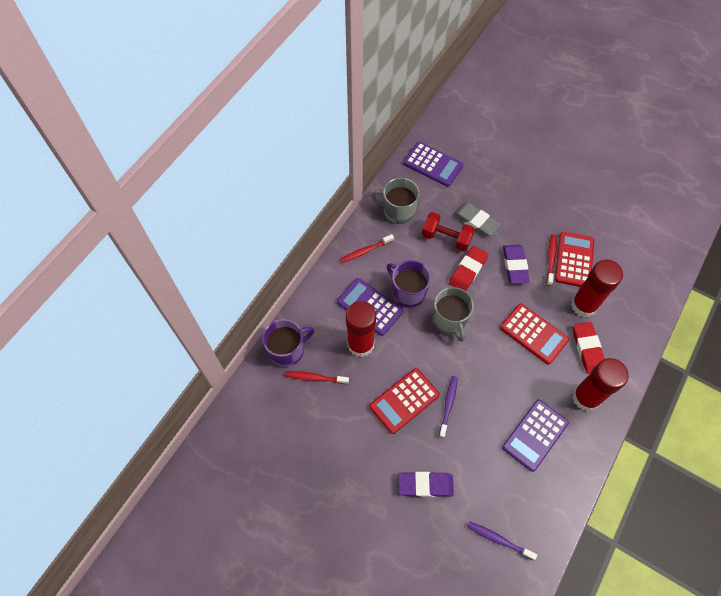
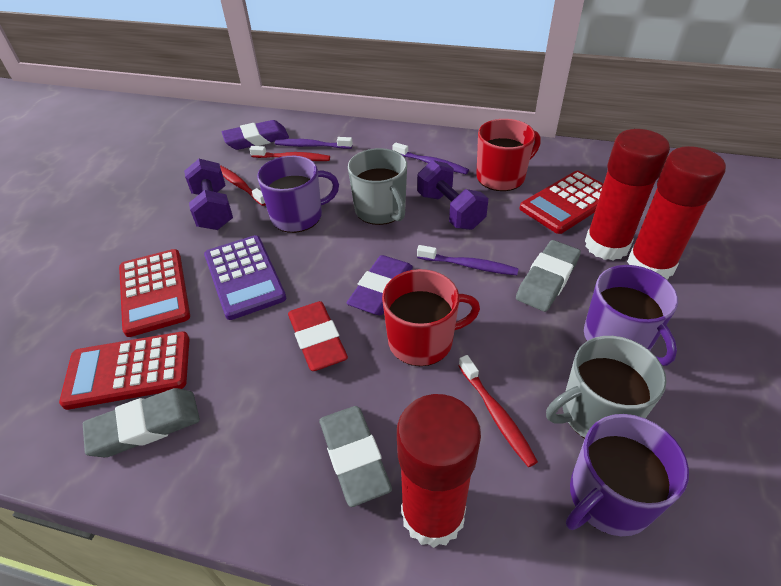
grey eraser: [453,203,501,236] = 1 -> [83,388,200,457] [319,406,392,507] [516,240,581,312] = 3
purple calculator: [337,278,403,336] [403,142,463,187] [502,400,569,472] = 3 -> [204,235,286,320] = 1
purple dumbbell: none = 0 -> [184,159,233,230] [417,160,488,230] = 2
purple mug: [262,319,314,367] [387,260,431,308] = 2 -> [257,156,339,233] [566,414,689,536] [584,265,678,366] = 3
purple toothbrush: [439,376,458,438] [468,522,537,561] = 2 -> [275,137,353,149] [392,142,469,174] [417,245,519,275] = 3
red dumbbell: [422,212,475,251] = 1 -> none = 0
red eraser: [449,246,489,291] [573,322,605,374] = 2 -> [288,301,348,371] = 1
red mug: none = 0 -> [382,269,480,366] [476,119,541,191] = 2

